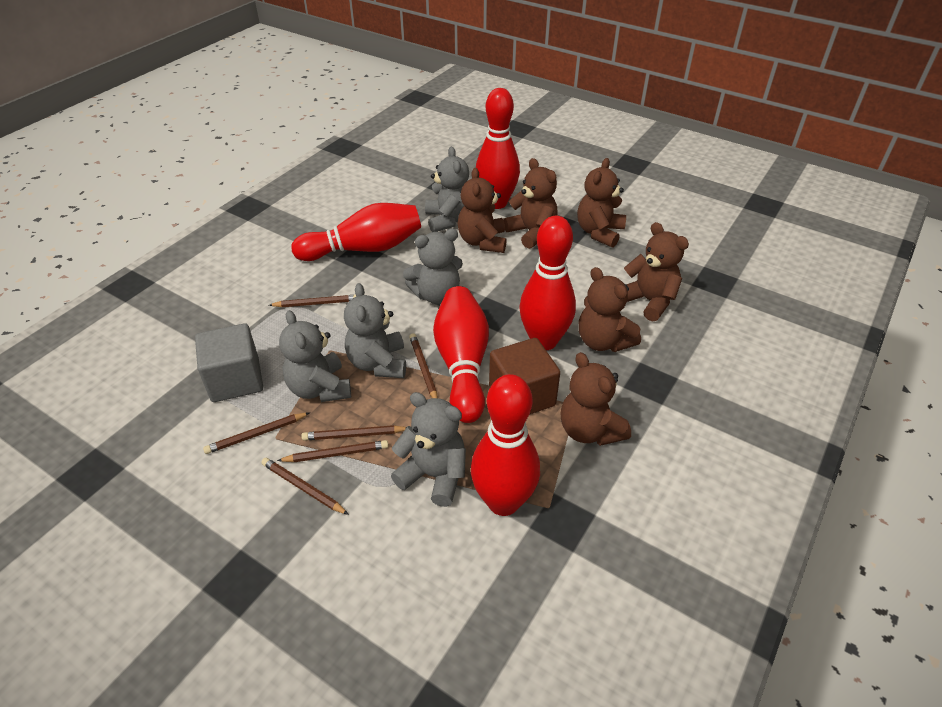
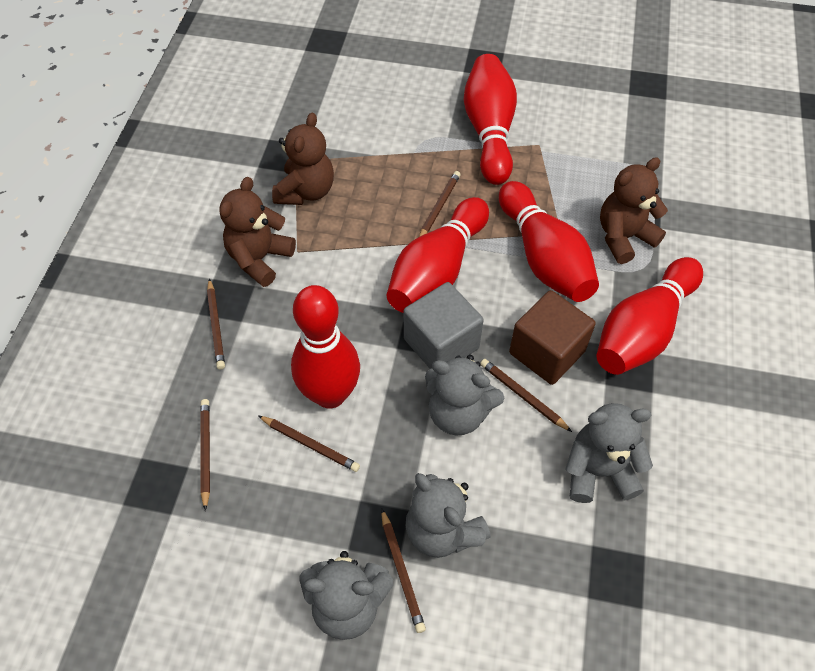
brown teddy bear: [458,168,506,253] [503,158,557,249] [561,352,631,446] [577,158,626,248] [579,267,641,352] [624,222,689,321] = 6 -> [219,177,296,287] [272,113,334,205] [600,157,668,264] = 3
grey teddy bear: [279,310,351,402] [344,283,406,378] [391,392,466,507] [403,229,463,304] [425,147,469,232] = 5 -> [300,551,393,640] [406,473,491,558] [425,355,504,436] [565,403,653,503] = 4

